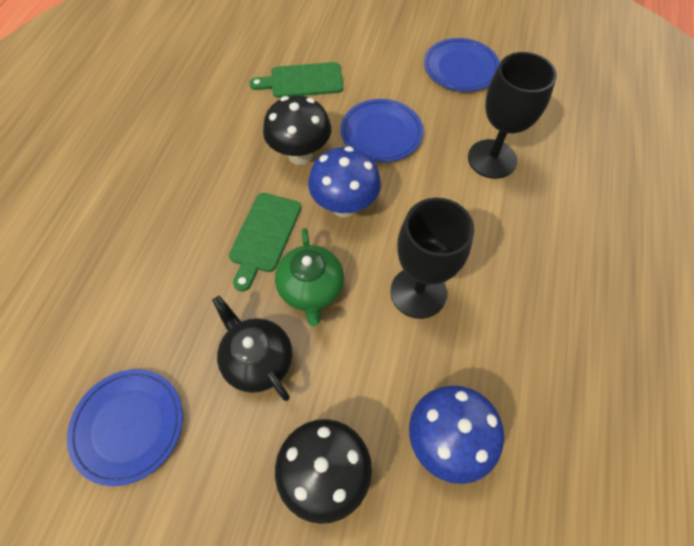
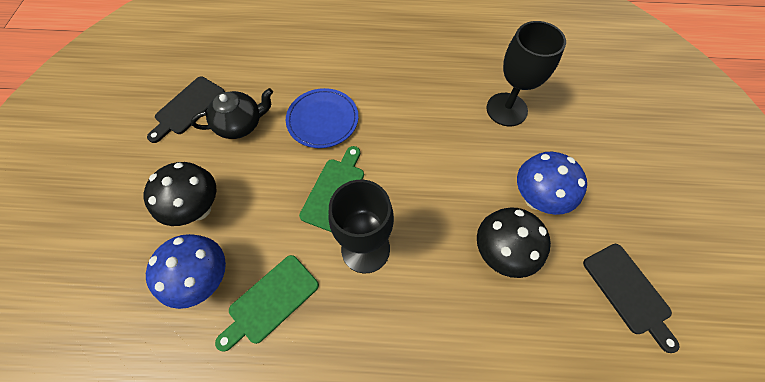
black cutting board: none = 0 -> [147,77,225,143] [583,244,680,353] = 2
blue plate: [67,369,183,486] [341,99,423,162] [424,38,500,92] = 3 -> [286,88,358,148] = 1
green teapot: [275,228,344,326] = 1 -> none = 0

